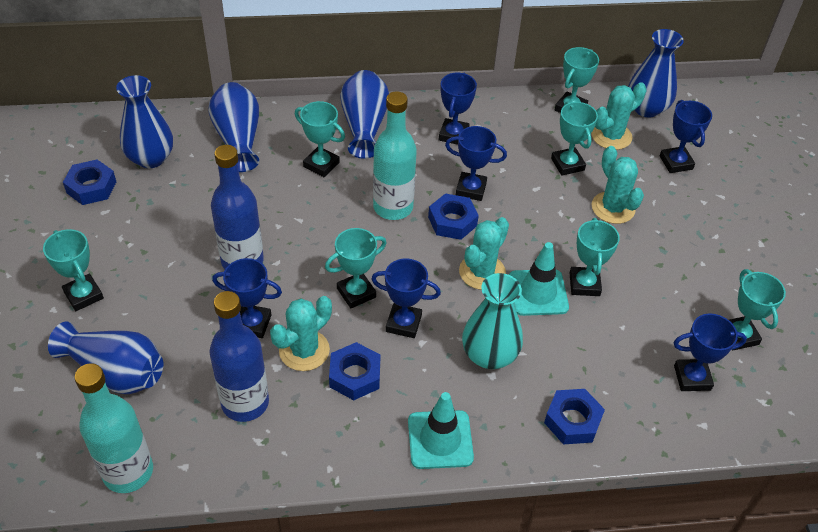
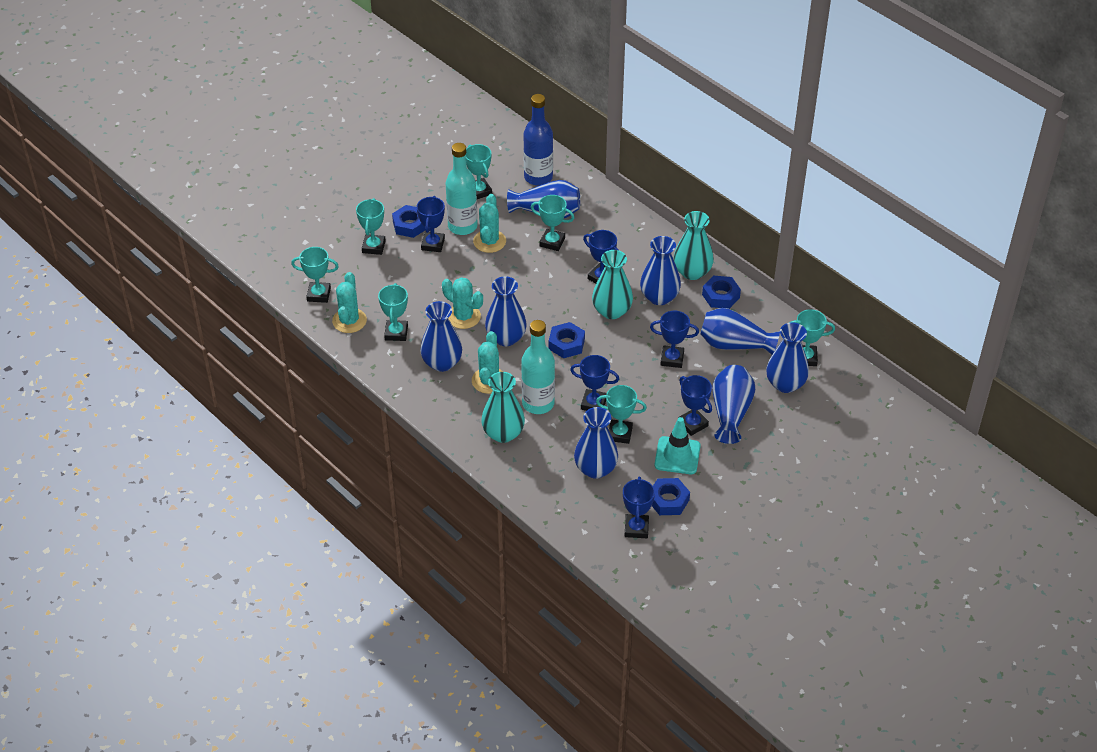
blue bottle: [209,291,269,422] [211,145,264,269] = 2 -> [523,94,553,186] = 1
blue vase: [48,321,163,394] [116,75,173,168] [208,82,259,172] [340,70,389,159] [628,29,684,118] = 5 -> [420,301,462,372] [485,276,527,346] [507,180,580,218] [574,407,618,479] [640,236,681,305] [700,308,780,355] [713,365,755,444] [766,322,809,393] = 8
turquoise traffic cone: [408,392,474,469] [509,242,569,316] = 2 -> [655,417,701,474] = 1
turquoise vase: [462,273,523,369] = 1 -> [481,372,525,443] [592,250,633,319] [674,211,714,280] = 3

